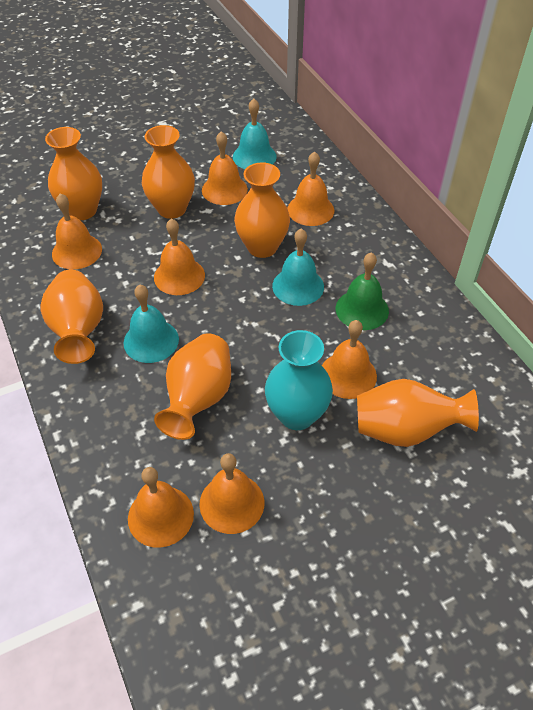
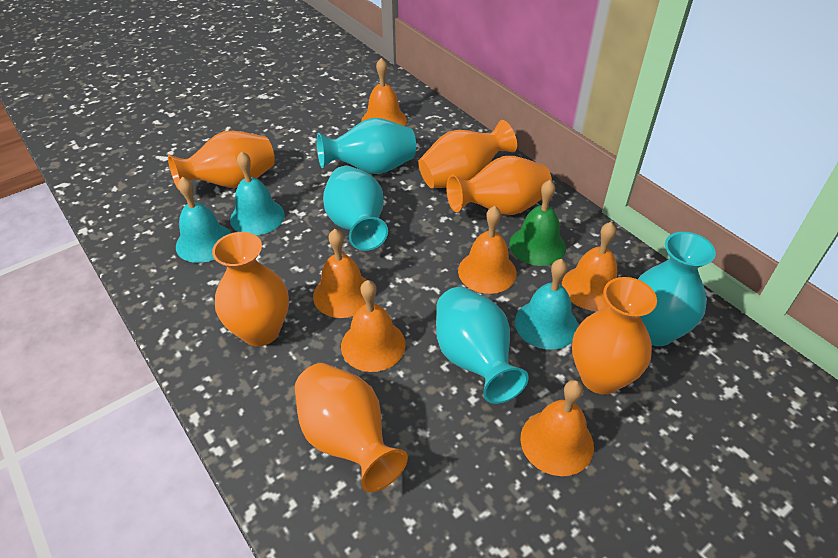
orange bell: [52,193,102,269] [128,467,194,548] [154,218,205,295] [199,453,264,534] [202,131,248,205] [287,151,334,226] [322,320,377,399] = 7 -> [313,229,367,318] [341,280,406,372] [361,58,407,126] [458,206,517,294] [520,380,594,476] [562,222,617,311] = 6
turquoise vase: [265,330,333,430] = 1 -> [317,118,416,174] [323,166,388,251] [436,287,529,404] [638,232,716,346] = 4

